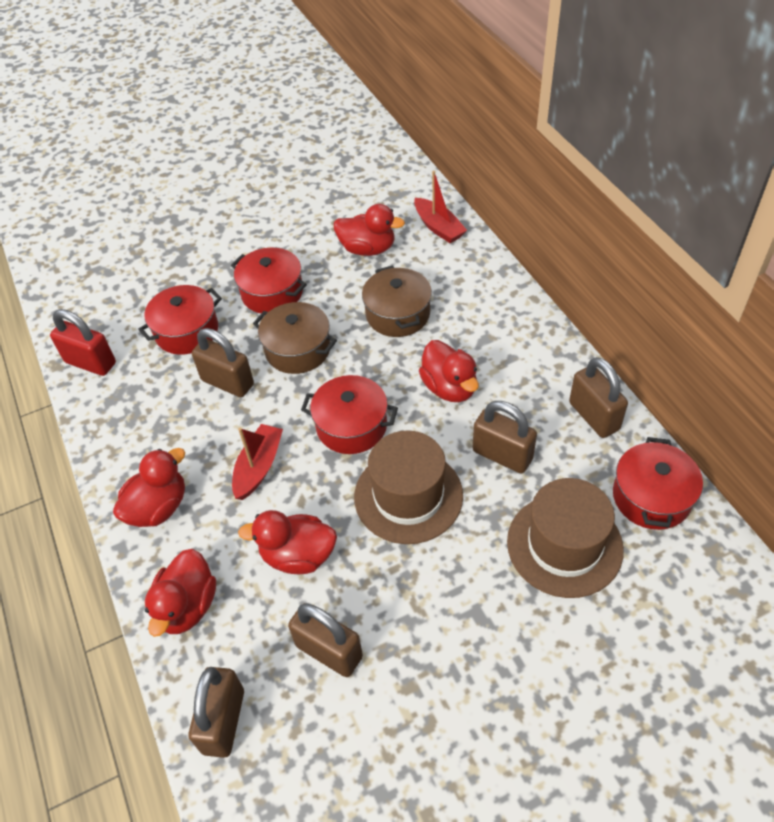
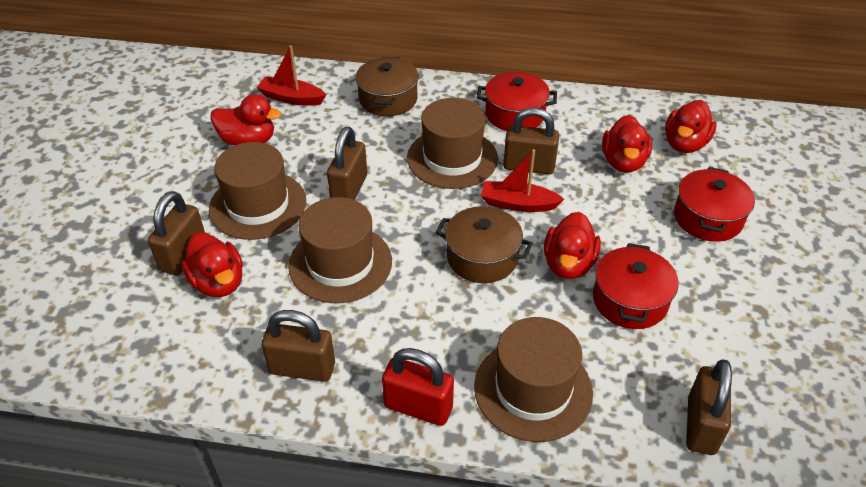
brown hat: [354,430,463,544] [507,478,624,598] = 2 -> [209,142,306,240] [288,197,392,303] [407,98,498,189] [474,317,593,442] = 4
red pot: [138,285,222,355] [231,248,307,313] [301,375,398,454] [613,437,703,530] = 4 -> [477,72,557,131] [593,243,679,329] [674,167,755,242] = 3

